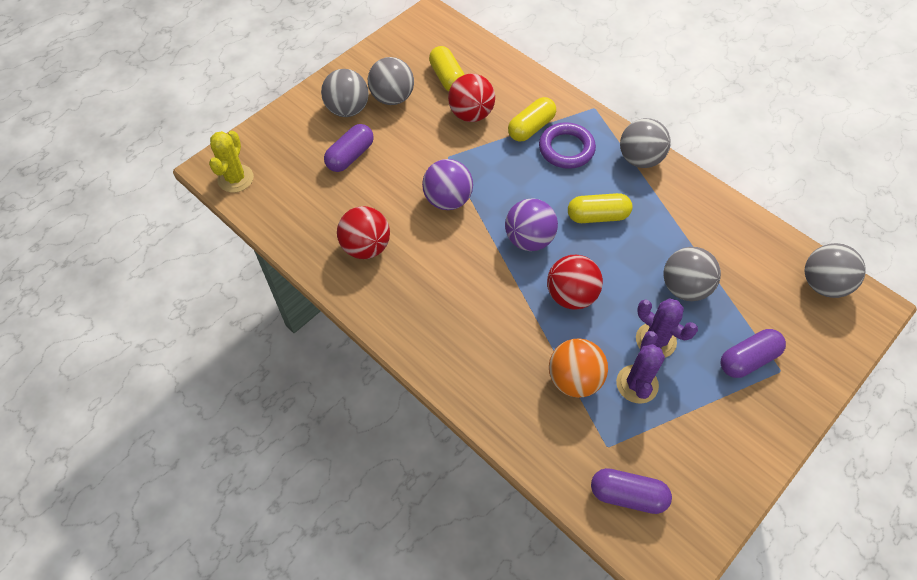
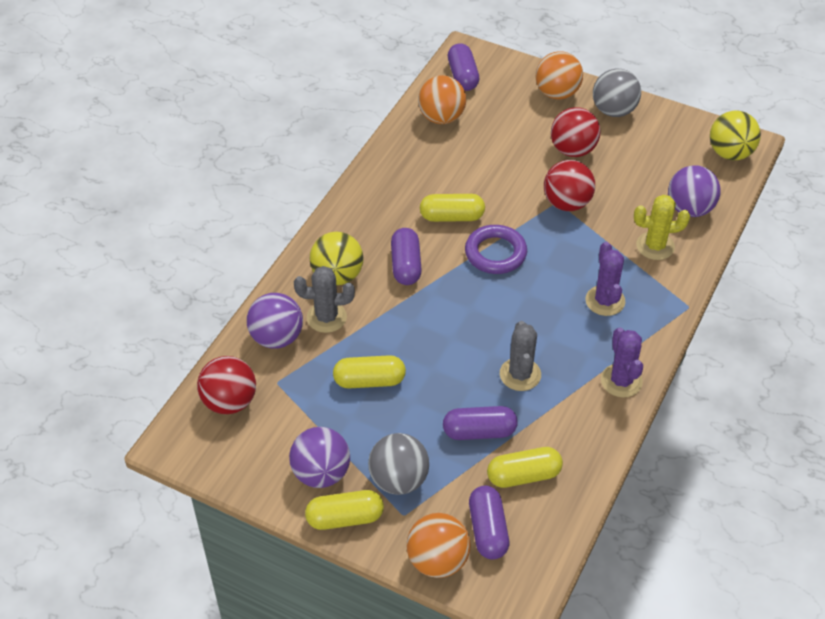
grey ball: [321,69,369,117] [368,57,414,105] [620,118,671,168] [663,247,721,301] [805,243,866,298] = 5 -> [368,433,429,495] [593,69,641,117] = 2
grey cactus: none = 0 -> [294,266,355,333] [500,321,541,391] = 2
orange ball: [549,338,608,398] = 1 -> [407,513,471,578] [418,75,466,124] [536,51,583,99] = 3
purple ball: [422,159,473,210] [505,198,558,251] = 2 -> [247,293,303,349] [289,427,350,488] [668,165,721,217] = 3
purple capsule: [324,124,374,172] [591,468,672,514] [721,329,786,378] = 3 -> [391,228,422,285] [443,406,518,440] [448,43,479,91] [469,486,509,559] = 4
yellow ball: none = 0 -> [310,232,364,285] [710,111,761,160] = 2
yellow capsule: [429,46,465,91] [508,97,556,142] [568,193,632,223] = 3 -> [305,490,384,530] [333,355,406,388] [420,194,485,222] [487,447,563,488] = 4

